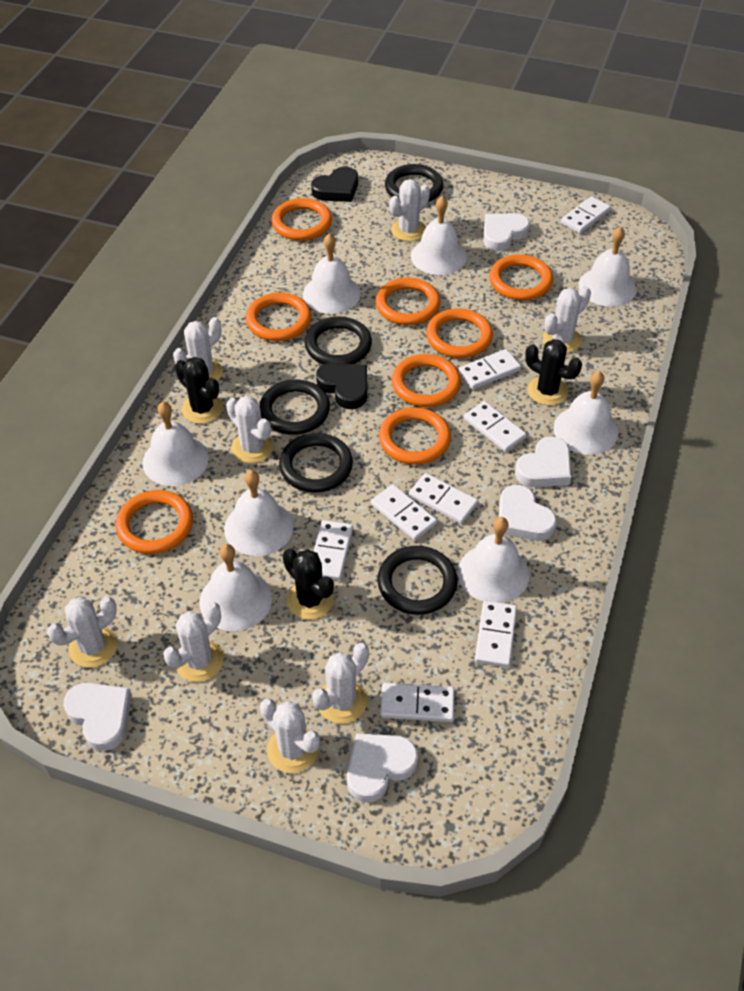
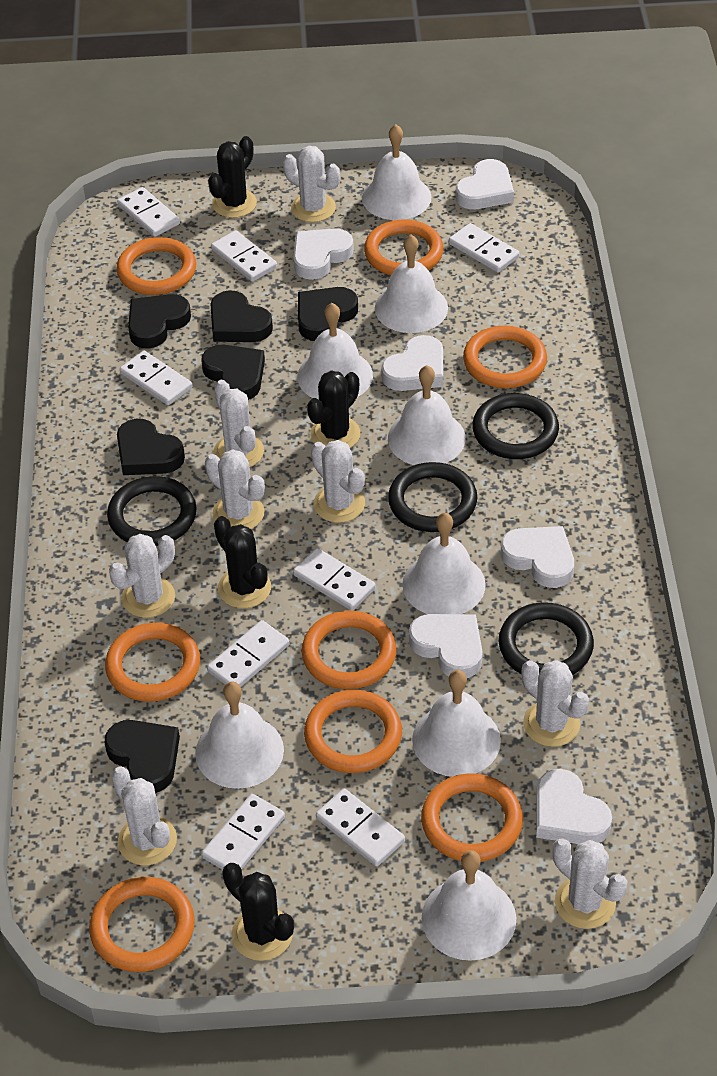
black cactus: [175,357,223,424] [283,548,334,620] [525,339,582,406] = 3 -> [208,136,257,218] [214,516,271,608] [222,863,294,961] [307,371,360,448] = 4
black heart: [311,167,358,202] [316,362,367,409] = 2 -> [105,720,180,793] [117,419,185,475] [128,294,191,349] [202,345,265,400] [210,290,273,342] [298,287,358,341] = 6
black ring: [259,380,330,435] [279,433,353,493] [305,317,372,364] [377,546,457,615] [385,164,444,202] = 5 -> [107,476,197,546] [388,462,478,532] [472,393,559,459] [499,602,594,675] = 4
white heart: [63,683,132,751] [347,733,418,802] [483,213,530,251] [499,485,557,541] [515,436,571,487] = 5 -> [293,228,354,280] [381,335,443,391] [409,614,482,678] [456,159,514,209] [500,526,574,588] [536,769,612,844] = 6

